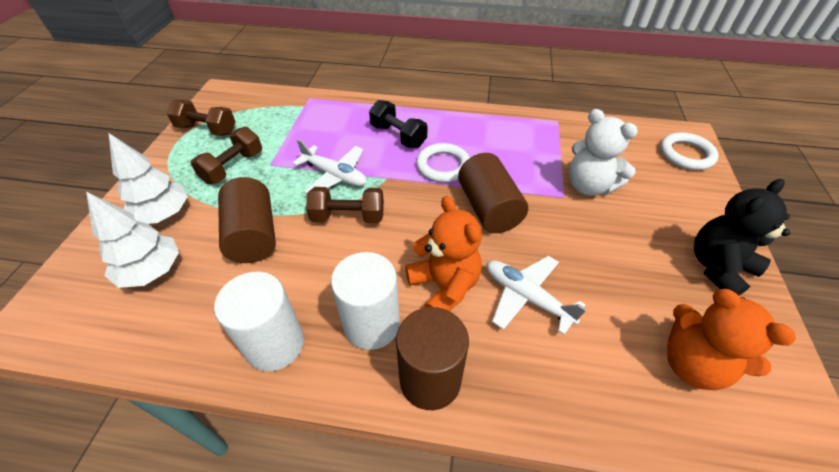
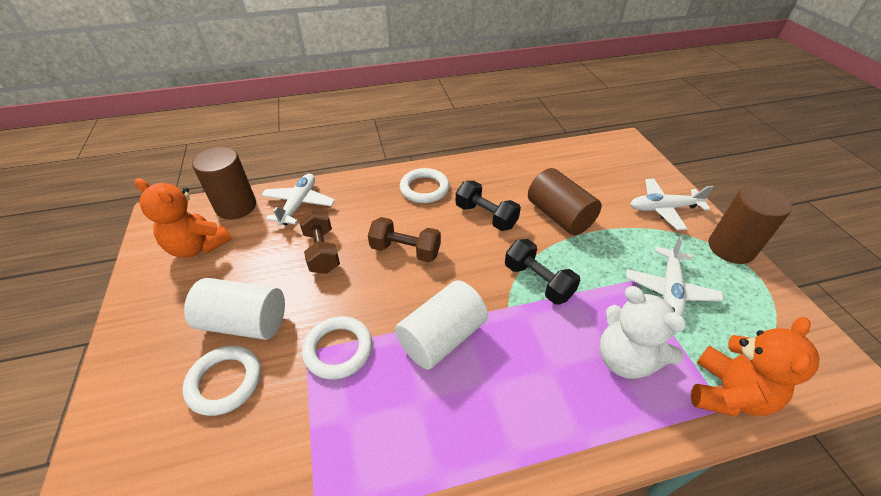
black dumbbell: [369,100,427,148] = 1 -> [456,181,521,231] [505,239,580,305] = 2
black teddy bear: [694,179,790,296] = 1 -> none = 0
brown dumbbell: [167,100,235,136] [191,127,262,184] [306,187,384,223] = 3 -> [298,207,340,274] [368,217,441,262] = 2
white plane: [293,139,367,194] [487,256,587,335] = 2 -> [261,174,335,226] [626,236,724,316] [630,179,713,230] = 3
white ring: [416,143,470,183] [660,132,719,170] = 2 -> [183,346,261,416] [302,316,372,380] [400,168,450,203] = 3
white tree: [86,191,179,288] [109,133,188,224] = 2 -> none = 0

